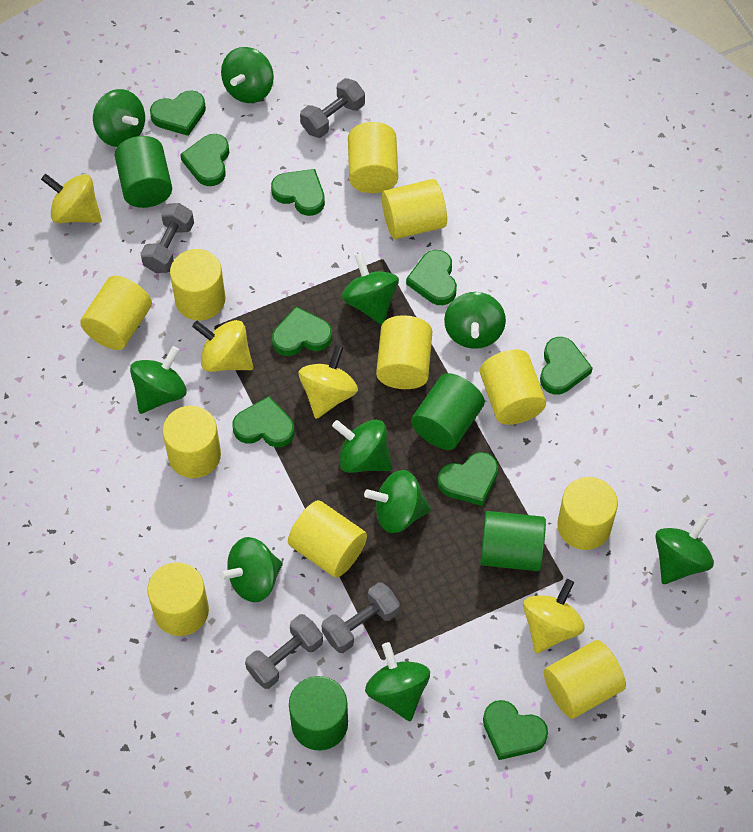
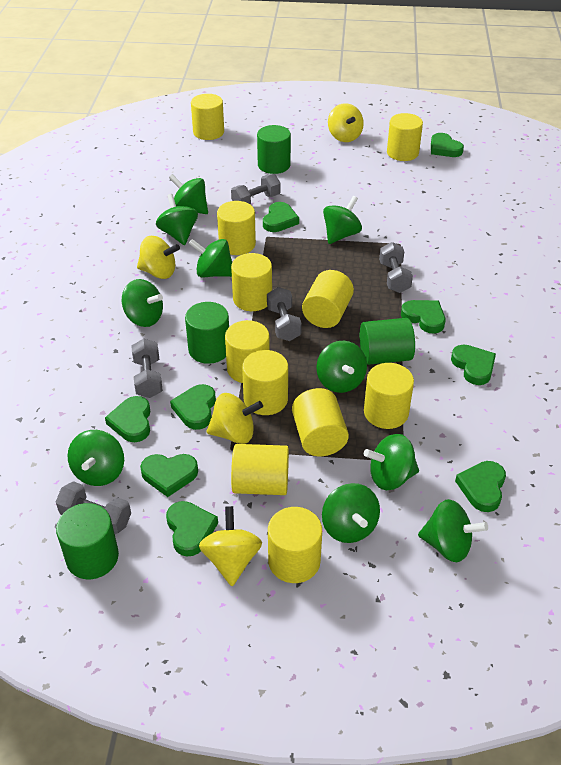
grey dumbbell: [140,203,194,273] [245,614,323,689] [300,78,365,138] [322,582,400,653] = 4 -> [56,481,131,534] [132,339,163,398] [231,174,281,204] [267,287,302,341] [379,242,413,293] = 5

